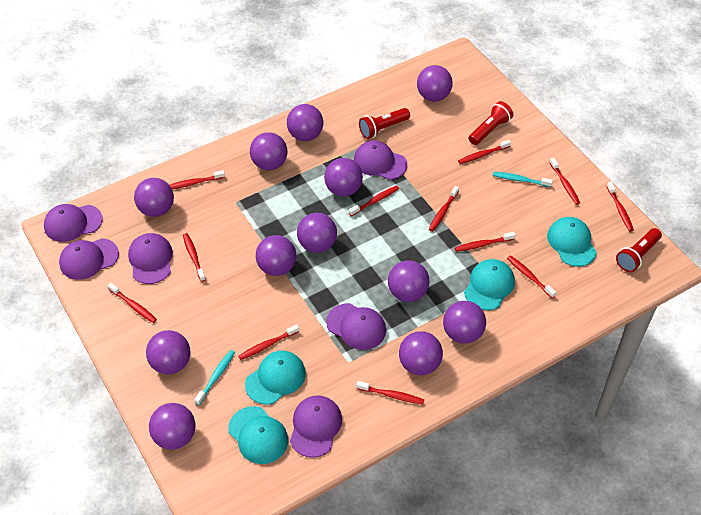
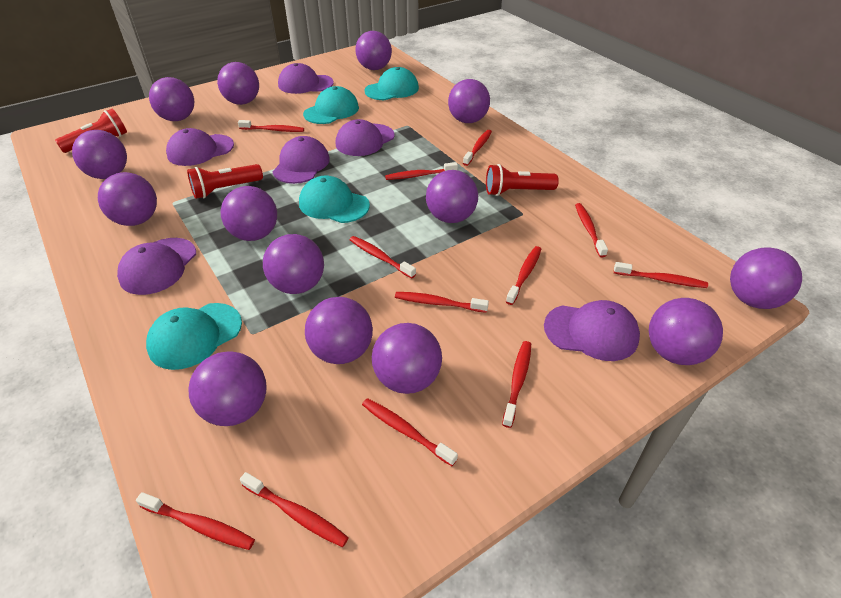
purple ball: [134,178,174,217] [146,330,191,374] [149,403,195,450] [250,132,287,170] [256,235,296,276] [287,104,323,141] [297,213,337,253] [324,158,363,197] [388,260,429,302] [399,331,443,375] [417,65,453,101] [443,301,486,344] = 12 -> [72,130,127,179] [98,172,157,226] [149,77,194,121] [189,351,267,426] [217,62,259,105] [221,186,277,241] [263,234,324,294] [305,297,373,364] [355,31,392,70] [372,323,442,394] [426,170,478,223] [448,79,490,123] [649,298,723,365] [730,247,802,309] = 14
turquoise toothbrush: [194,350,235,405] [493,172,553,187] = 2 -> none = 0

